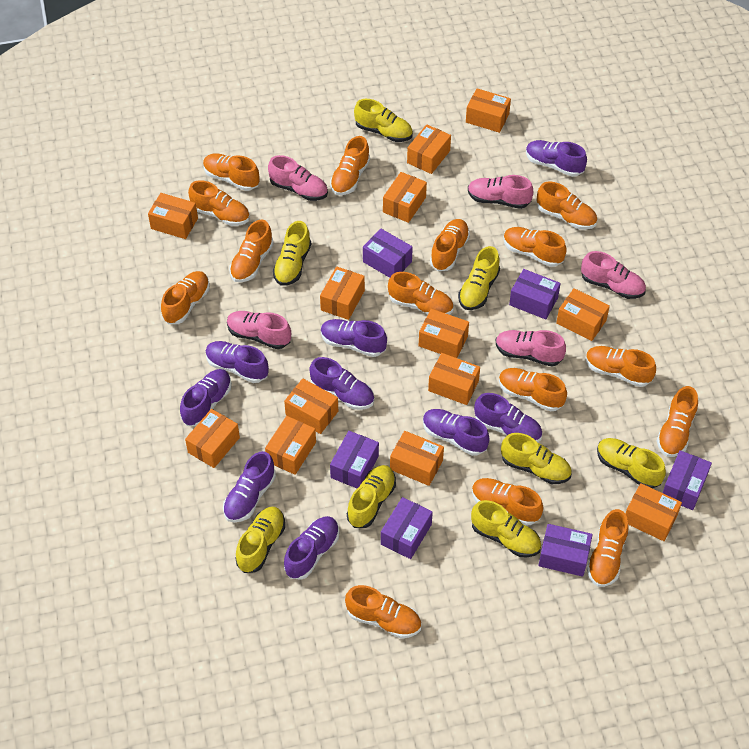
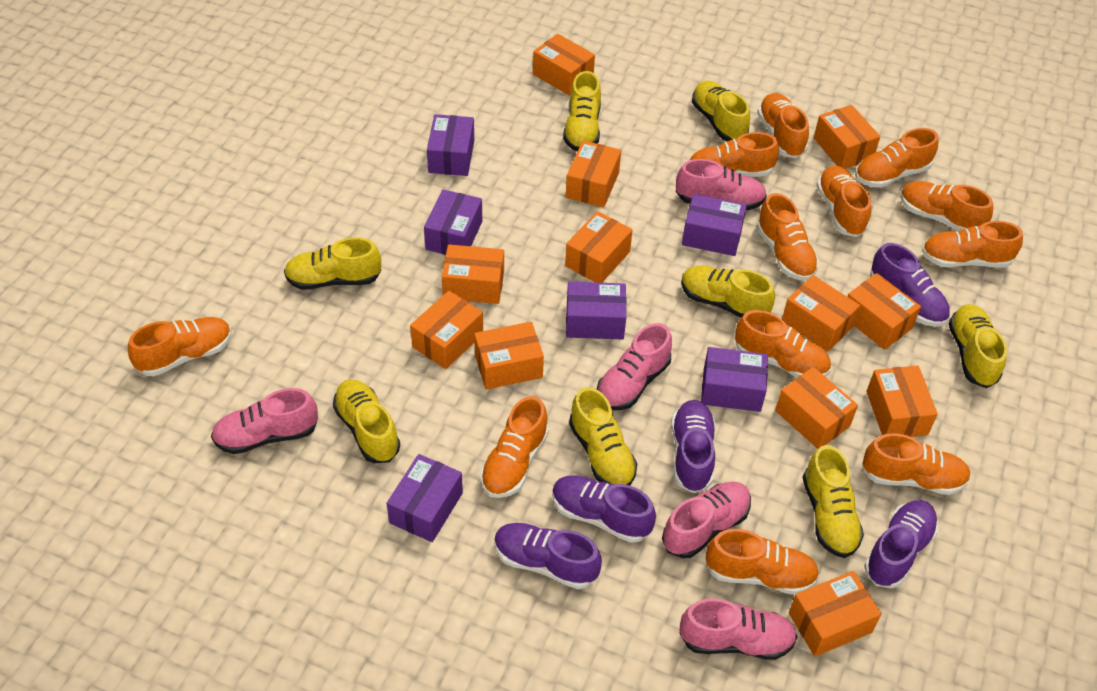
orange box: [148,193,198,239] [185,409,240,468] [265,416,316,475] [284,378,338,434] [320,266,365,320] [383,172,427,223] [390,431,444,486] [407,124,451,174] [419,309,469,358] [428,353,480,405] [466,88,511,133] [556,288,610,341] [626,483,682,541] = 13 -> [410,291,483,369] [442,244,504,304] [474,322,544,390] [533,34,595,96] [565,211,632,283] [566,140,621,208] [775,367,858,449] [782,275,860,351] [789,571,882,657] [814,105,880,169] [847,273,921,350] [866,365,938,437] = 12
orange shoe: [161,271,210,324] [188,180,250,226] [203,153,259,191] [230,219,274,282] [330,136,370,195] [345,585,421,638] [388,272,453,315] [430,219,470,271] [472,478,543,526] [499,368,567,411] [503,227,567,267] [537,182,597,230] [586,346,656,387] [587,509,629,587] [657,386,698,457] = 15 -> [128,317,232,376] [481,396,549,498] [690,132,779,177] [705,529,819,595] [735,310,831,378] [756,193,819,281] [757,93,809,158] [816,166,871,237] [855,128,938,188] [862,433,971,495] [900,181,993,231] [922,221,1023,268] = 12
purple shoe: [180,369,232,426] [205,341,269,383] [223,451,276,522] [284,516,339,580] [309,357,374,410] [321,319,387,357] [423,409,490,456] [474,393,542,443] [526,140,587,177] = 9 -> [494,523,602,589] [552,475,656,543] [671,400,715,493] [864,500,938,588] [870,243,950,327] = 5

